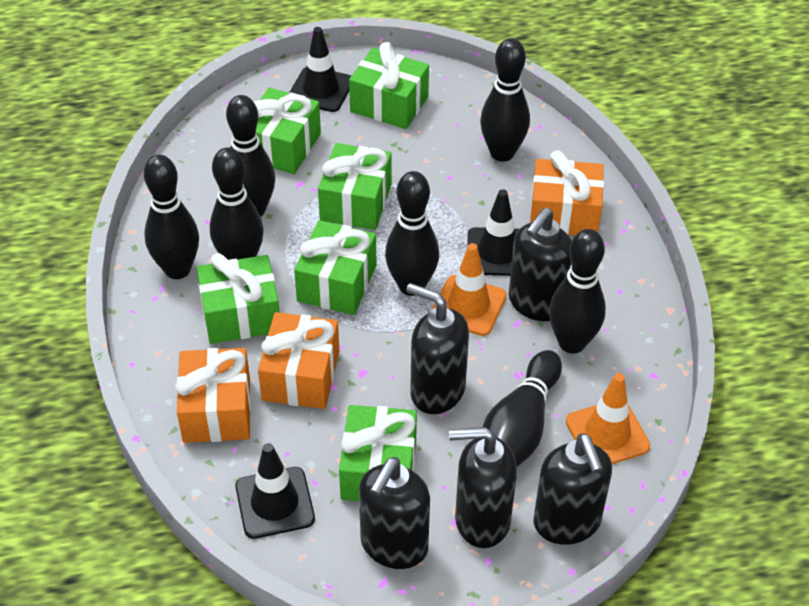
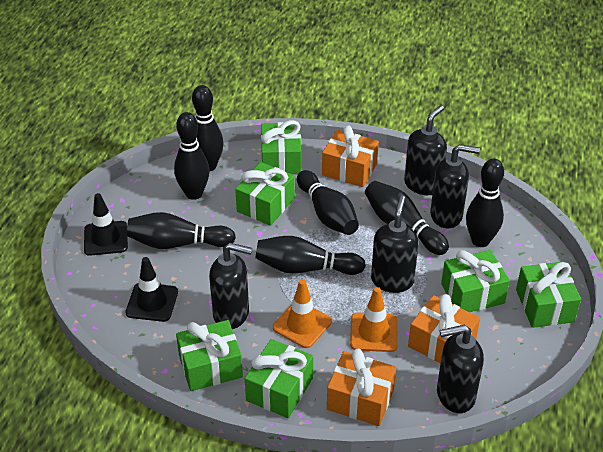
black traffic cone: [235,443,315,539] [289,27,351,112] [467,189,519,276] = 3 -> [84,193,128,256] [125,257,178,322] = 2

